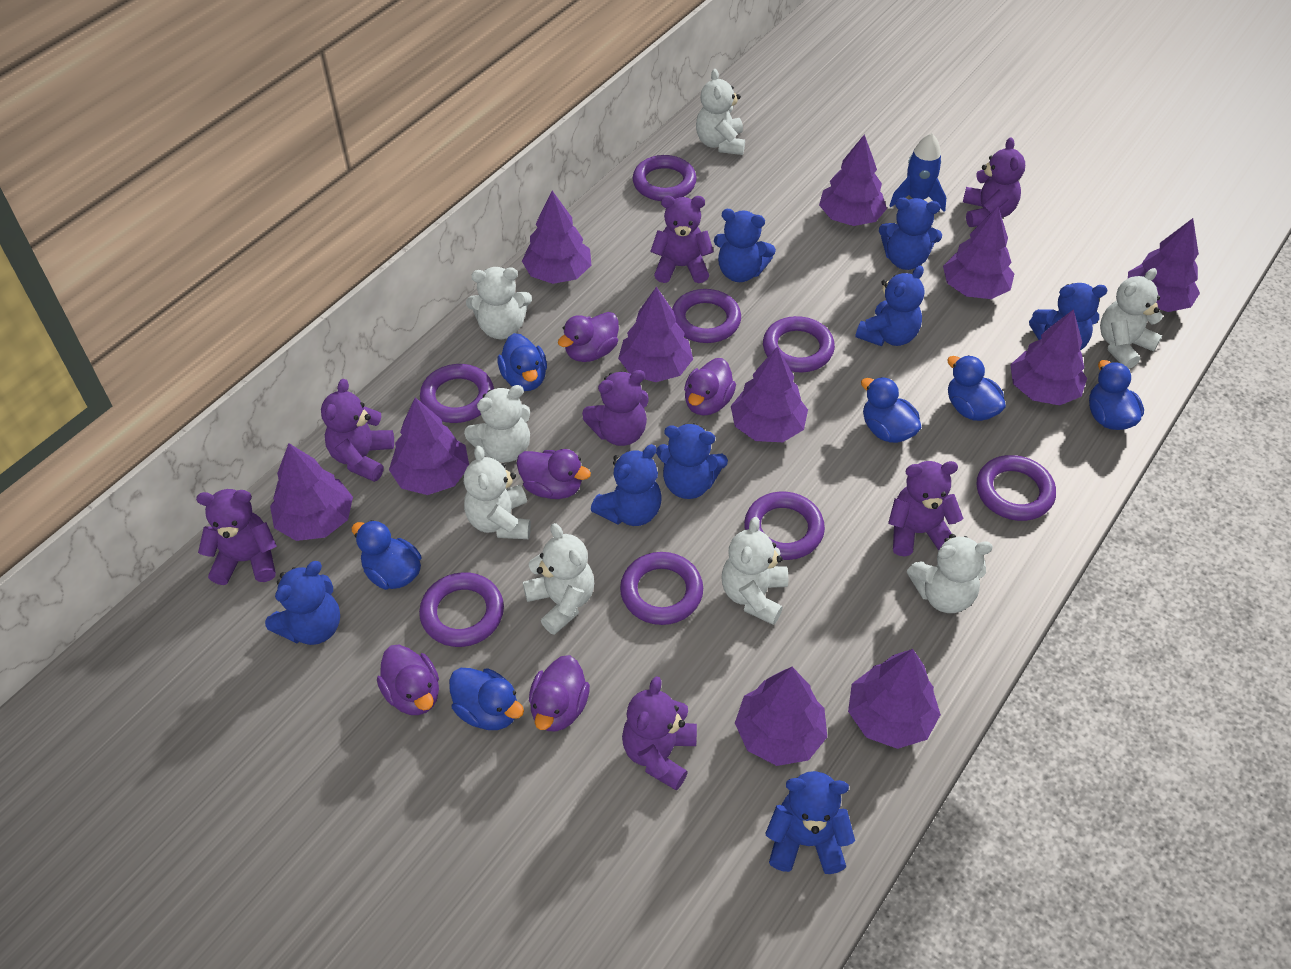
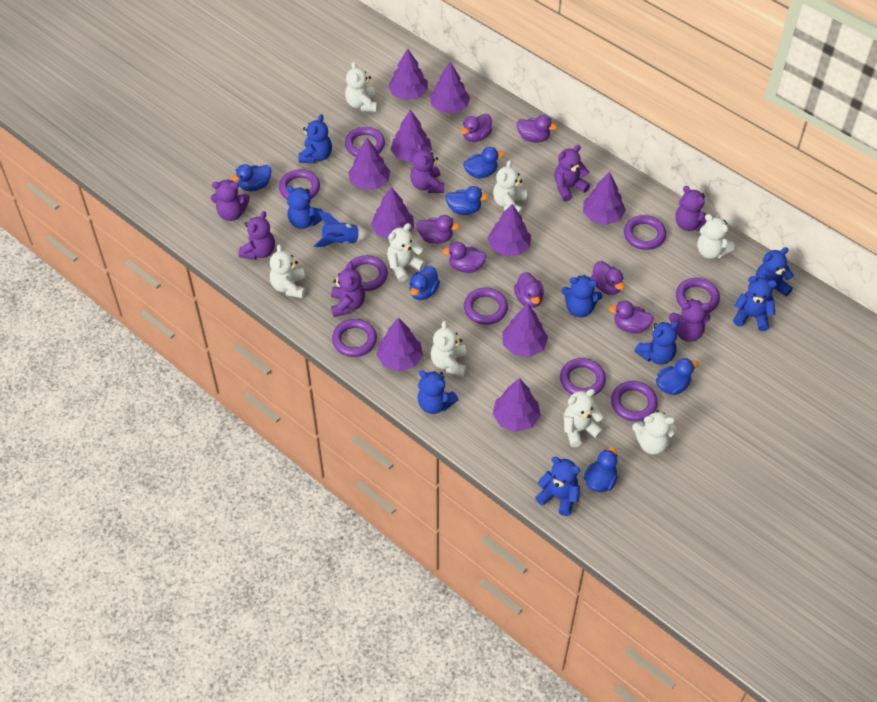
purple duck: [377,644,439,715] [517,449,591,499] [529,655,590,732] [558,312,619,362] [684,358,736,416] = 5 -> [417,215,460,244] [442,242,487,273] [461,113,492,142] [514,272,544,308] [517,115,557,143] [591,261,624,295] [609,301,654,334] = 7
purple ring: [419,572,504,647] [420,364,494,423] [620,552,703,625] [633,155,697,201] [672,289,741,343] [744,492,825,560] [763,316,835,372] [977,455,1056,521] = 8 -> [279,169,320,200] [332,319,377,357] [345,127,385,157] [345,255,388,291] [464,288,508,325] [560,358,606,396] [611,381,658,422] [624,215,666,250] [676,278,720,313] = 9
purple tree: [270,443,353,541] [389,397,469,495] [522,191,591,284] [618,287,693,382] [731,347,808,442] [735,667,827,766] [819,134,887,226] [848,649,941,749] [943,206,1014,299] [1010,309,1087,405] [1128,218,1200,312] = 11 -> [348,138,391,190] [371,187,414,239] [376,318,423,372] [388,48,428,100] [390,110,432,162] [430,62,470,113] [488,204,531,256] [493,378,541,432] [502,304,548,357] [583,172,626,225] = 10

